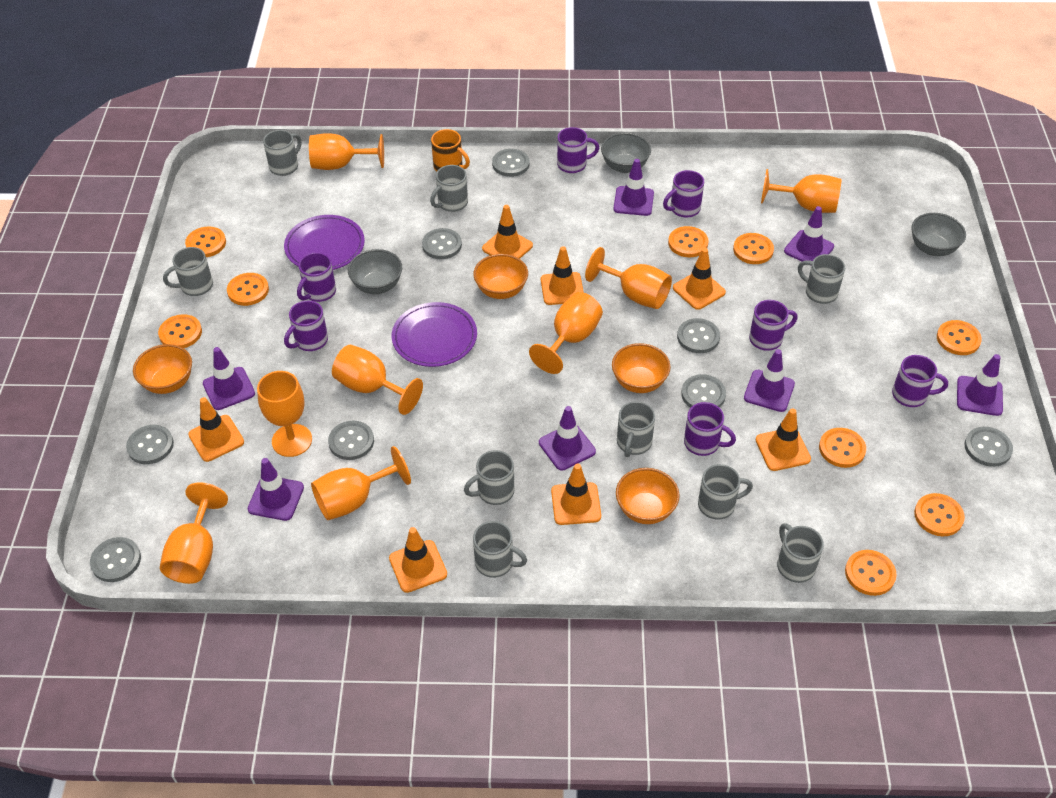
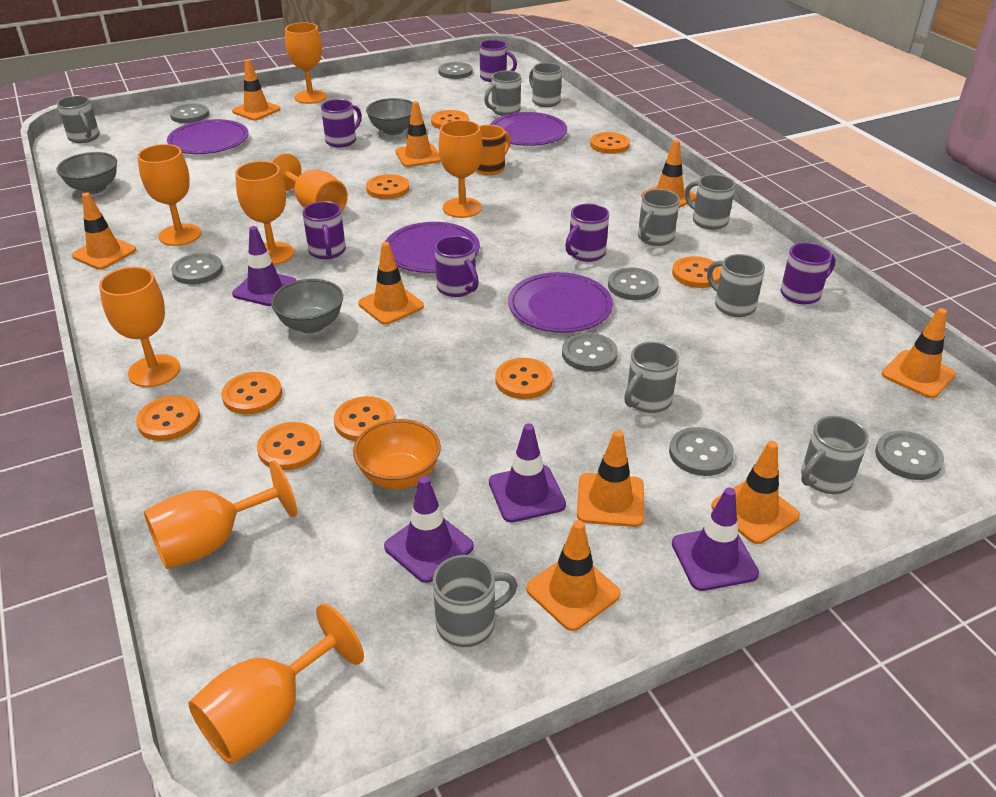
grey button: [90,537,141,582] [126,425,174,464] [328,421,374,460] [422,228,462,259] [492,149,529,177] [677,318,720,353] [681,374,726,408] [964,427,1013,467] = 8 -> [170,104,209,123] [171,253,223,284] [438,62,473,79] [562,333,618,372] [608,267,659,300] [669,427,734,476] [875,431,944,480] = 7
orange bowl: [133,344,192,394] [473,254,528,299] [612,343,671,393] [616,468,680,524] = 4 -> [353,419,441,489] = 1
orange traffic cone: [188,397,244,462] [389,527,447,593] [482,205,533,259] [541,246,584,305] [551,464,601,525] [673,248,726,310] [755,408,811,471] = 7 -> [72,193,136,270] [232,59,280,120] [358,242,424,325] [395,101,441,167] [526,520,621,631] [577,430,644,527] [641,140,696,208] [711,441,800,544] [882,308,956,398] = 9
purple mug: [284,301,328,351] [297,252,336,302] [557,127,599,173] [663,170,704,218] [684,402,736,456] [749,300,798,351] [892,355,948,407] = 7 -> [303,201,346,259] [321,99,362,147] [435,236,479,297] [479,40,517,82] [565,204,609,262] [780,242,835,304] = 6
purple plate: [284,215,365,270] [392,302,477,367] = 2 -> [167,119,249,154] [385,222,480,273] [490,112,567,146] [508,272,613,333] = 4
purple traffic cone: [203,347,255,410] [248,458,304,521] [539,406,596,471] [613,159,654,216] [744,349,795,412] [784,206,834,266] [957,354,1003,416] = 7 -> [232,226,297,306] [384,476,474,583] [489,424,566,523] [672,487,759,591] = 4

